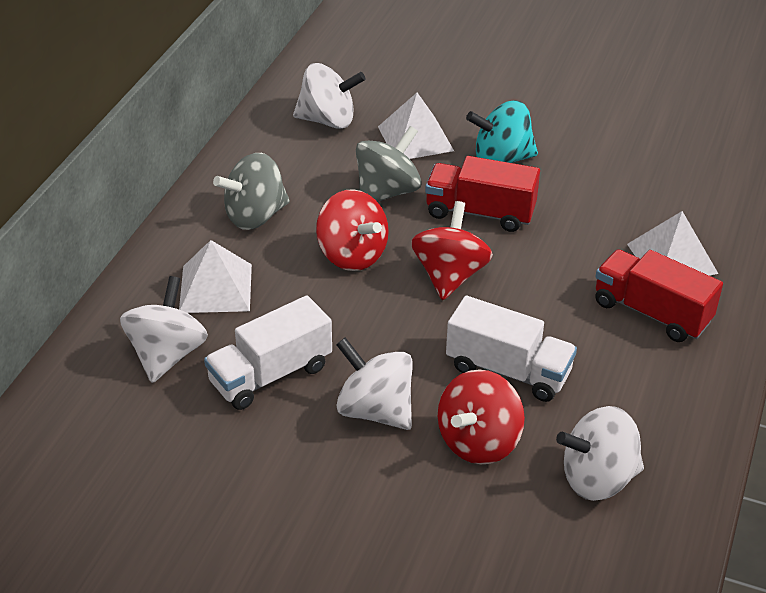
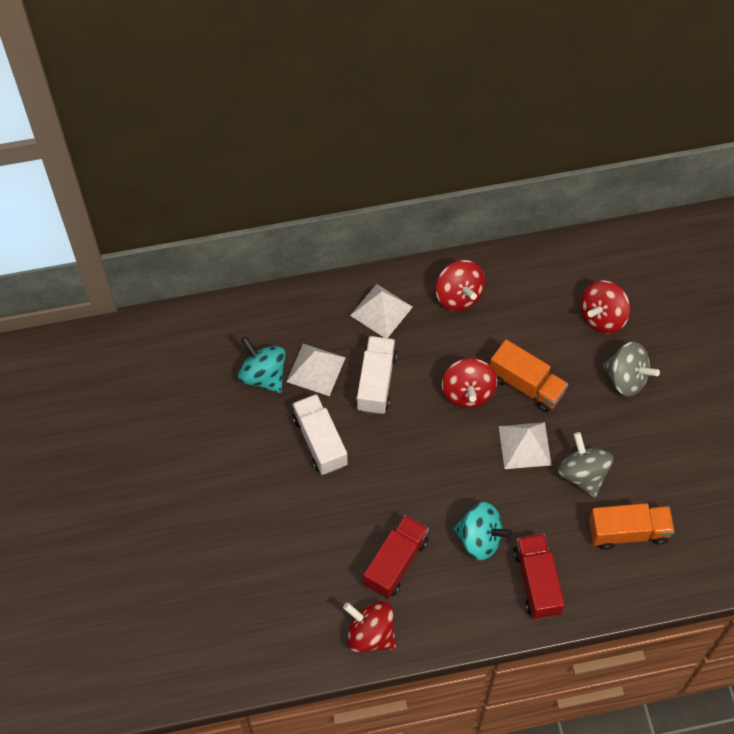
orange truck: none = 0 -> [490,339,568,412] [589,503,675,549] = 2
red spinning top: [316,189,389,271] [411,201,493,300] [438,369,525,464] = 3 -> [343,601,396,652] [436,260,485,311] [442,358,497,408] [581,280,630,334] = 4
turquoise spinning top: [466,101,538,163] = 1 -> [238,337,286,393] [453,502,513,560] = 2
white spinning top: [120,276,208,383] [293,63,366,129] [336,338,413,430] [556,406,644,501] = 4 -> none = 0

